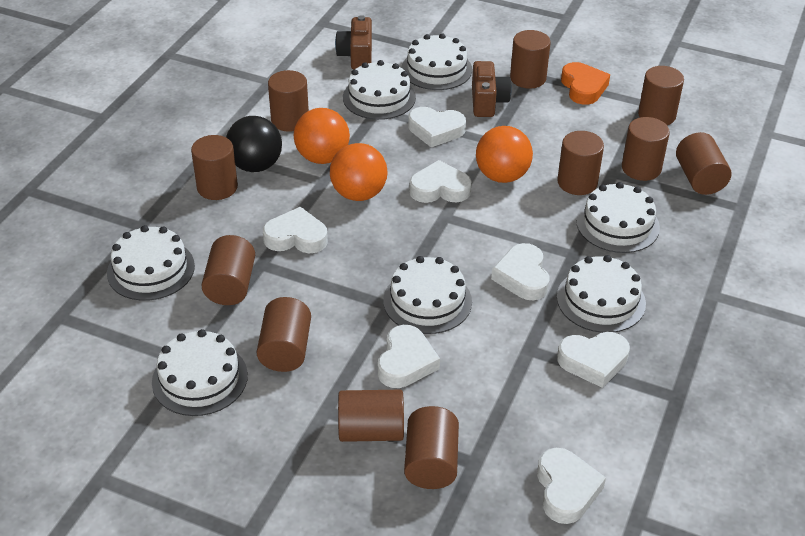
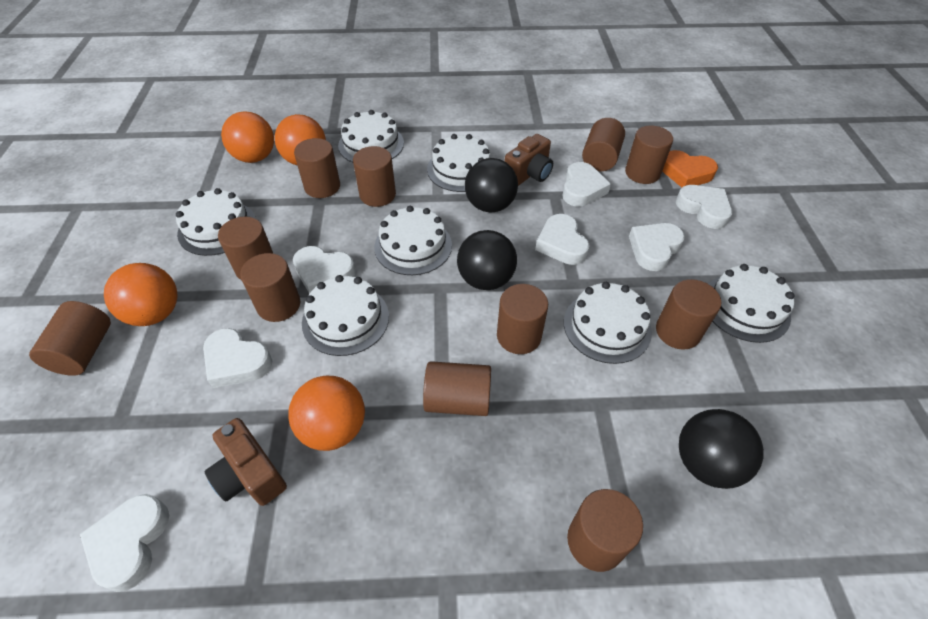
black ball: [226,116,282,172] = 1 -> [457,230,517,290] [465,158,518,213] [679,409,764,489] = 3
orange ball: [294,108,350,164] [330,143,387,201] [476,126,533,183] = 3 -> [104,263,178,326] [221,111,274,163] [275,114,326,165] [288,376,365,451] = 4

